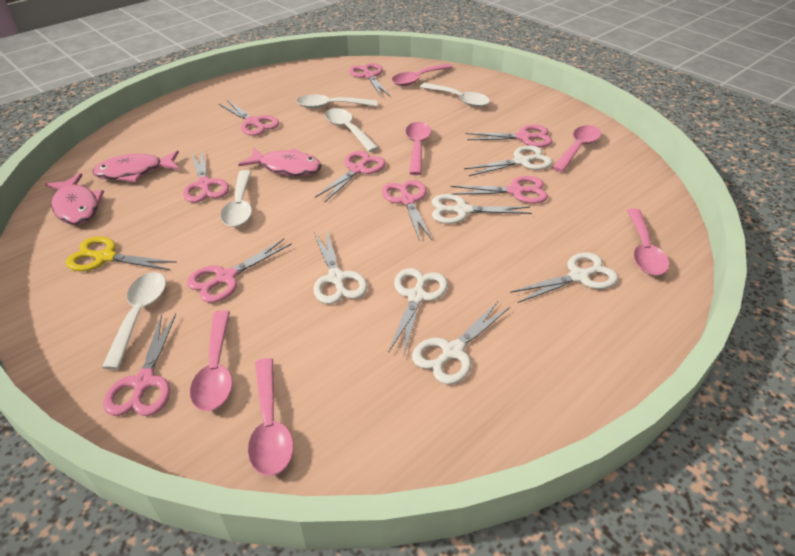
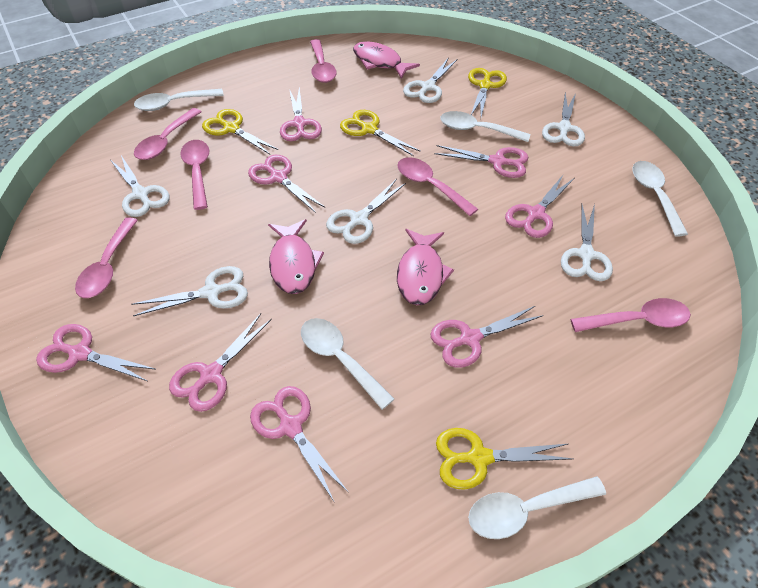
pink scissors: [103,314,176,416] [183,152,229,203] [187,239,292,303] [219,100,279,136] [315,151,386,202] [349,63,390,96] [382,180,432,241] [450,176,548,204] [466,125,552,147] = 9 -> [36,324,155,381] [169,314,272,412] [248,155,325,213] [250,386,349,503] [280,88,322,141] [430,306,544,368] [434,145,529,178] [505,174,574,238] = 8
yellow scissors: [66,236,177,271] = 1 -> [202,109,278,154] [340,110,421,156] [436,428,573,490] [468,68,507,117] = 4

